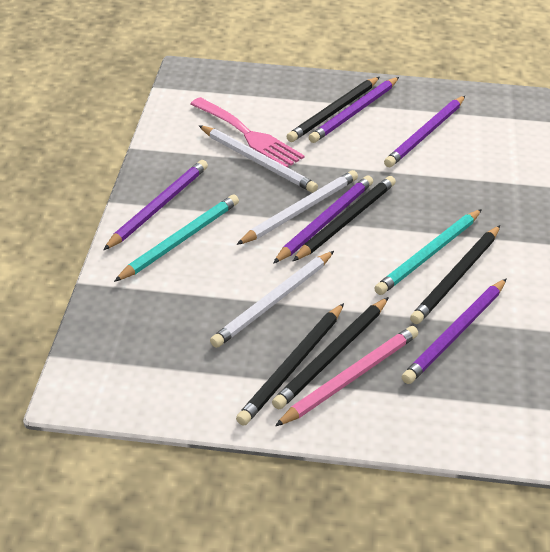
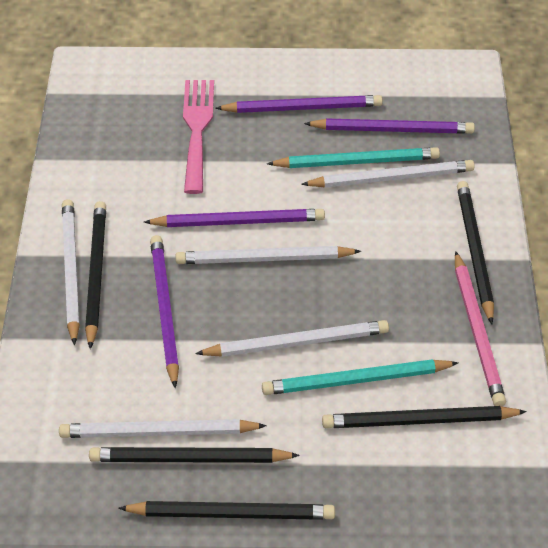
purple pencil: [103,160,208,250] [273,175,373,264] [309,77,399,143] [384,96,465,167] [402,279,506,384] = 5 -> [144,209,325,227] [150,235,179,388] [215,95,383,113] [304,118,475,134] = 4
white pencil: [199,125,318,193] [210,251,334,348] [236,170,358,245] = 3 -> [59,419,267,438] [62,199,80,346] [176,246,361,264] [195,320,389,357] [301,160,475,188] = 5

